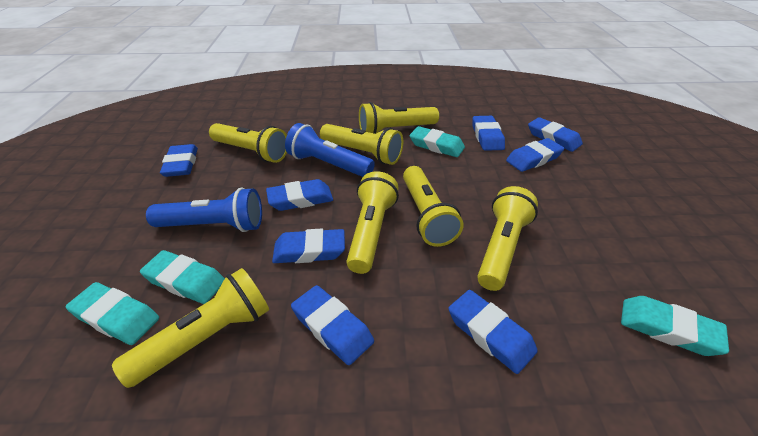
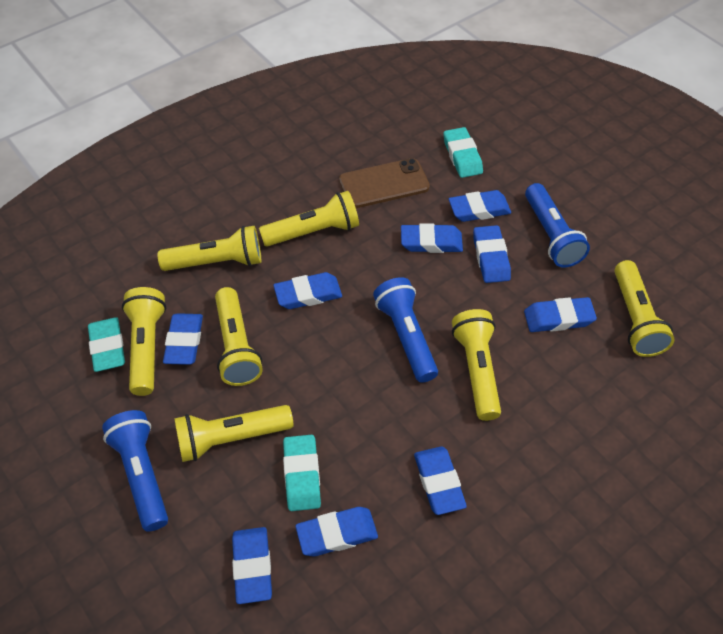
blue eraser: [160,144,198,177] [266,179,333,211] [272,229,345,263] [291,285,374,365] [448,290,538,374] [473,116,505,151] [506,138,564,172] [528,117,583,152] = 8 -> [163,313,203,365] [232,527,272,604] [273,272,342,309] [295,507,378,557] [401,223,463,253] [414,446,467,515] [449,190,511,222] [473,225,511,283] [524,297,597,332] = 9
blue flashlight: [146,187,262,232] [285,123,375,177] = 2 -> [102,410,168,532] [373,277,438,383] [525,183,590,268] = 3
brown phone: none = 0 -> [339,158,430,208] = 1
turquoise eraser: [66,282,159,345] [140,250,225,304] [409,126,465,157] [621,296,729,356] = 4 -> [88,317,125,372] [283,435,321,511] [443,127,483,178] = 3

